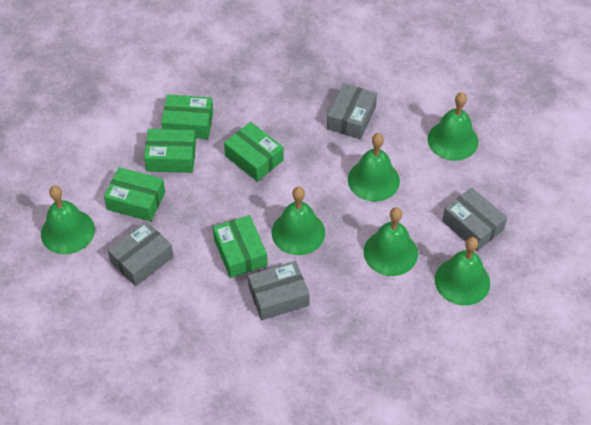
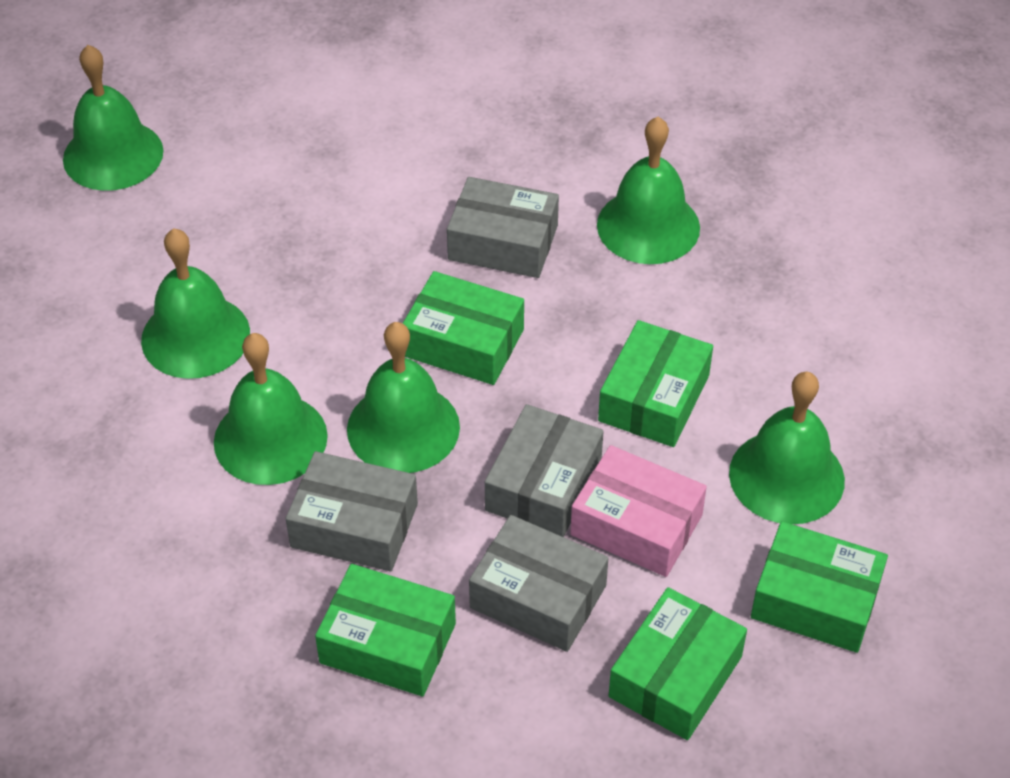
pink box: none = 0 -> [570,445,707,577] = 1

